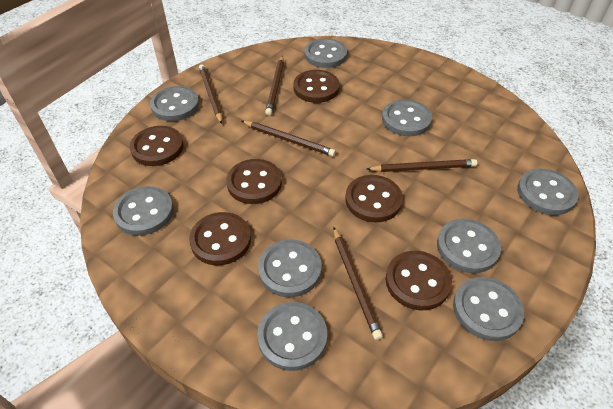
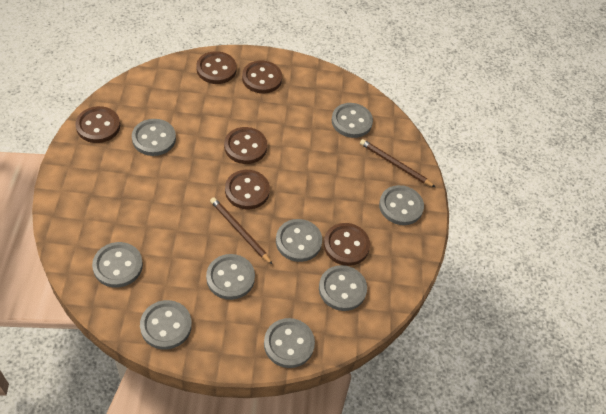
brown pencil: [199,64,222,124] [241,121,336,156] [265,56,284,116] [333,227,383,340] [366,159,477,172] = 5 -> [210,197,273,265] [360,139,435,187] = 2

